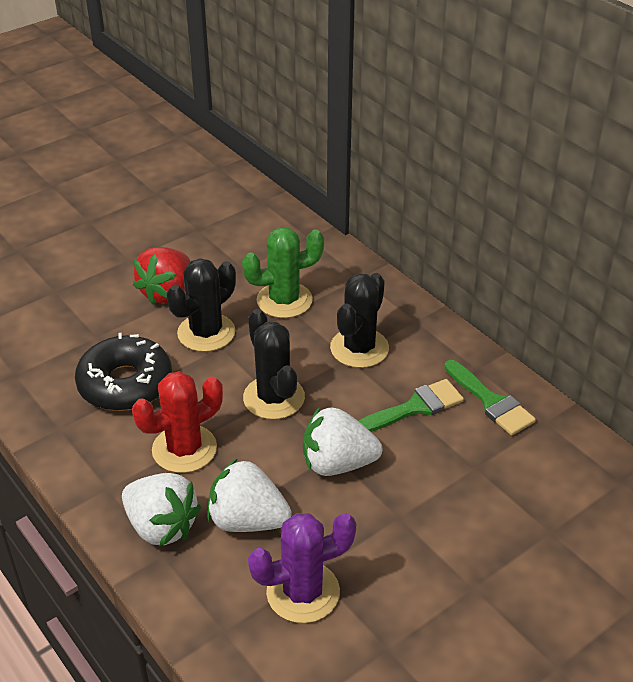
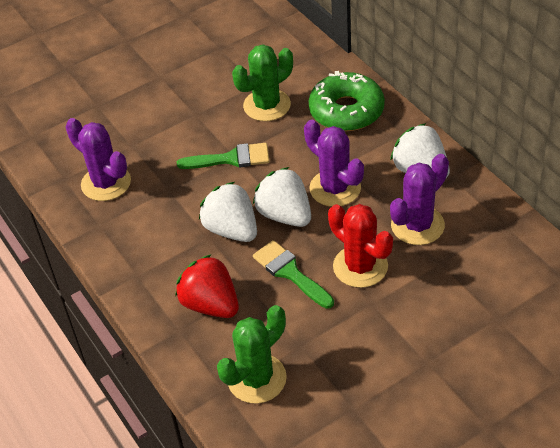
black cactus: [166,258,236,352] [243,309,305,419] [330,273,389,368] = 3 -> none = 0
black donut: [75,333,172,411] = 1 -> none = 0
green cactus: [242,227,324,318] = 1 -> [217,305,287,404] [232,44,293,121] = 2
green donut: none = 0 -> [309,71,385,131] = 1
purple cactus: [248,513,356,623] = 1 -> [66,118,131,201] [304,120,364,207] [390,154,449,245] = 3

